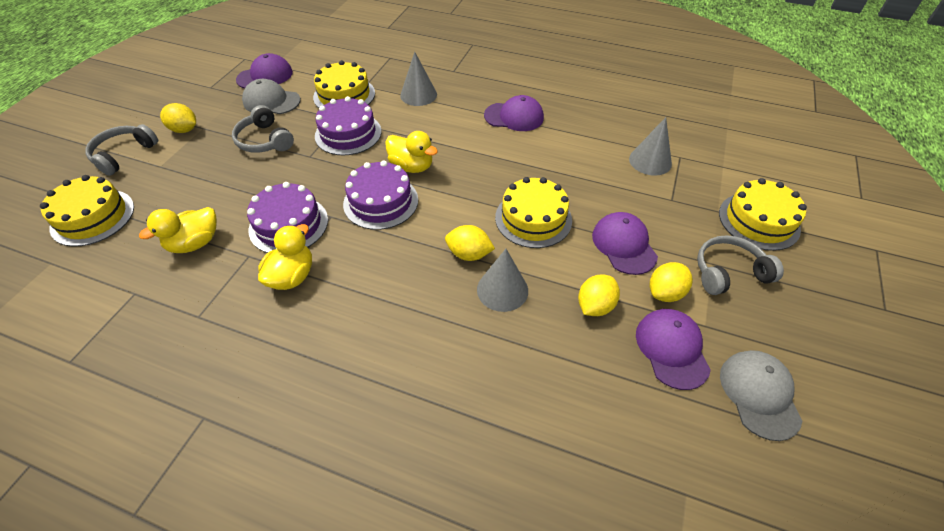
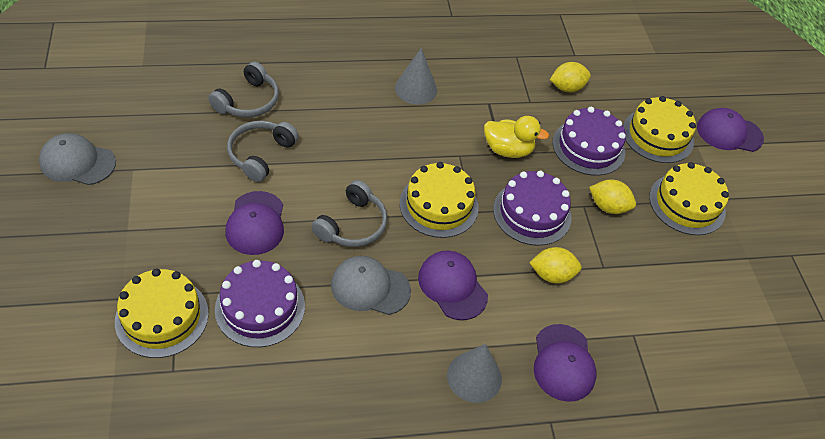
grey cone: [400,52,437,106] [477,249,528,312] [629,117,672,176] = 3 -> [395,48,437,104] [447,344,502,403] = 2
yellow duck: [139,207,217,253] [258,224,312,290] [385,131,438,173] = 3 -> [484,116,549,158] = 1
yellow lemon: [160,103,196,133] [445,225,495,261] [578,274,620,316] [650,262,693,302] = 4 -> [529,247,582,283] [550,62,591,92] [589,179,636,214] = 3

